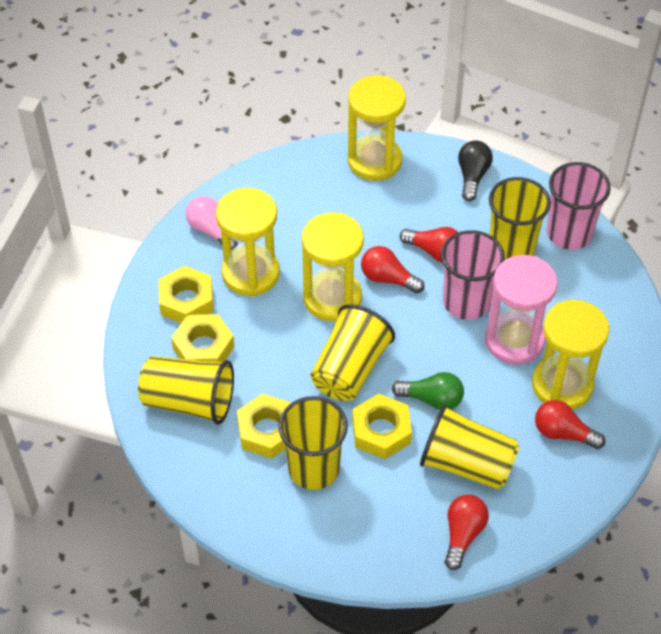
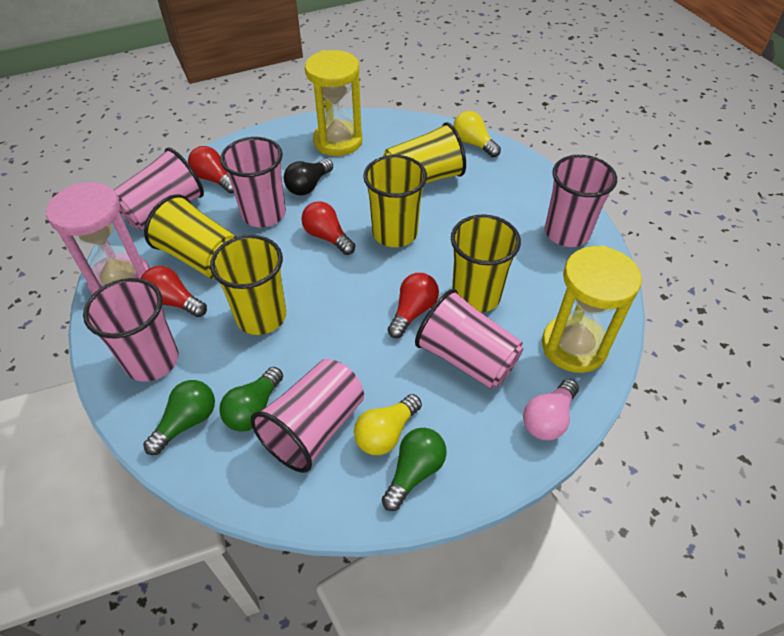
green light bulb: [392,372,464,410] = 1 -> [143,380,215,455] [219,367,283,432] [382,428,447,511] = 3
pink cup: [441,230,505,320] [547,162,611,250] = 2 -> [83,278,178,382] [114,148,204,230] [220,137,286,227] [251,359,364,473] [415,289,523,389] [545,155,617,247] = 6
yellow hourglass: [216,188,280,297] [302,212,364,321] [347,75,406,181] [532,300,609,410] = 4 -> [305,50,362,156] [542,245,642,373] = 2
yellow light bulb: none = 0 -> [354,394,422,455] [453,111,501,157] = 2
yellow nut: [159,266,213,323] [171,314,235,362] [237,393,291,459] [352,394,412,459] = 4 -> none = 0

